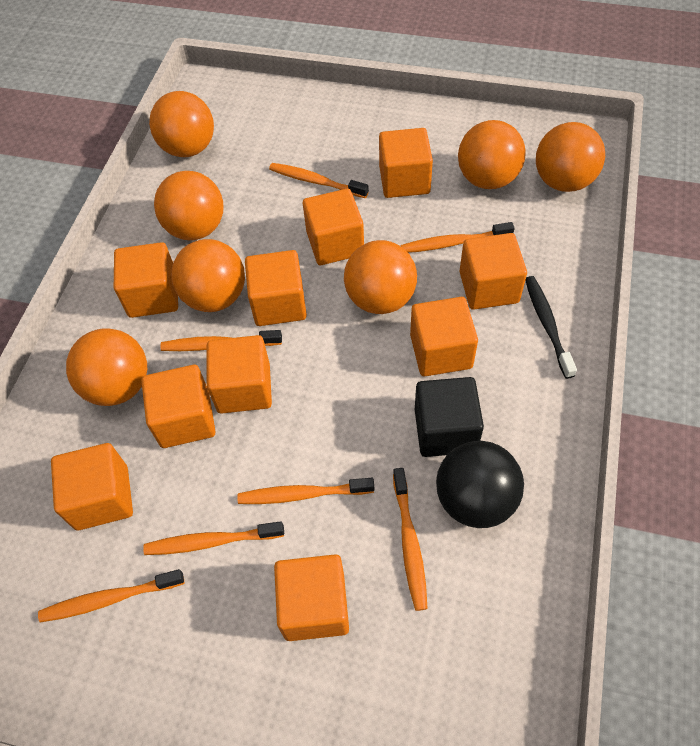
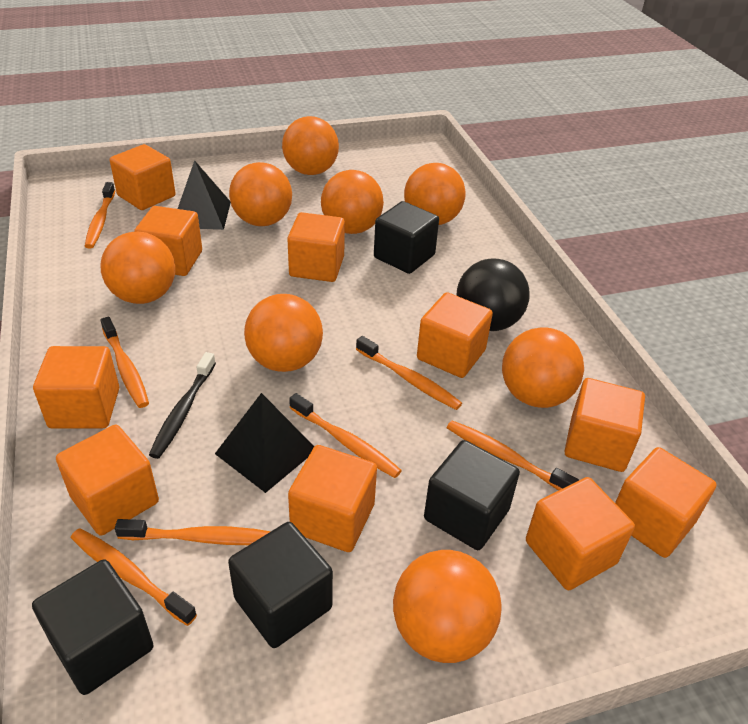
black cube: [415,377,484,457] = 1 -> [32,559,154,695] [228,522,333,648] [374,201,439,274] [424,440,520,550] = 4
black pyramid: none = 0 -> [178,160,231,230] [215,393,314,493] = 2
orange ball: [66,328,147,406] [149,91,214,157] [154,171,223,240] [171,239,245,312] [344,240,417,314] [458,120,526,189] [536,122,605,192] = 7 -> [100,232,175,304] [229,162,292,226] [244,294,323,372] [282,116,339,175] [321,170,384,234] [393,550,501,663] [404,163,466,225] [502,327,584,408] = 8

